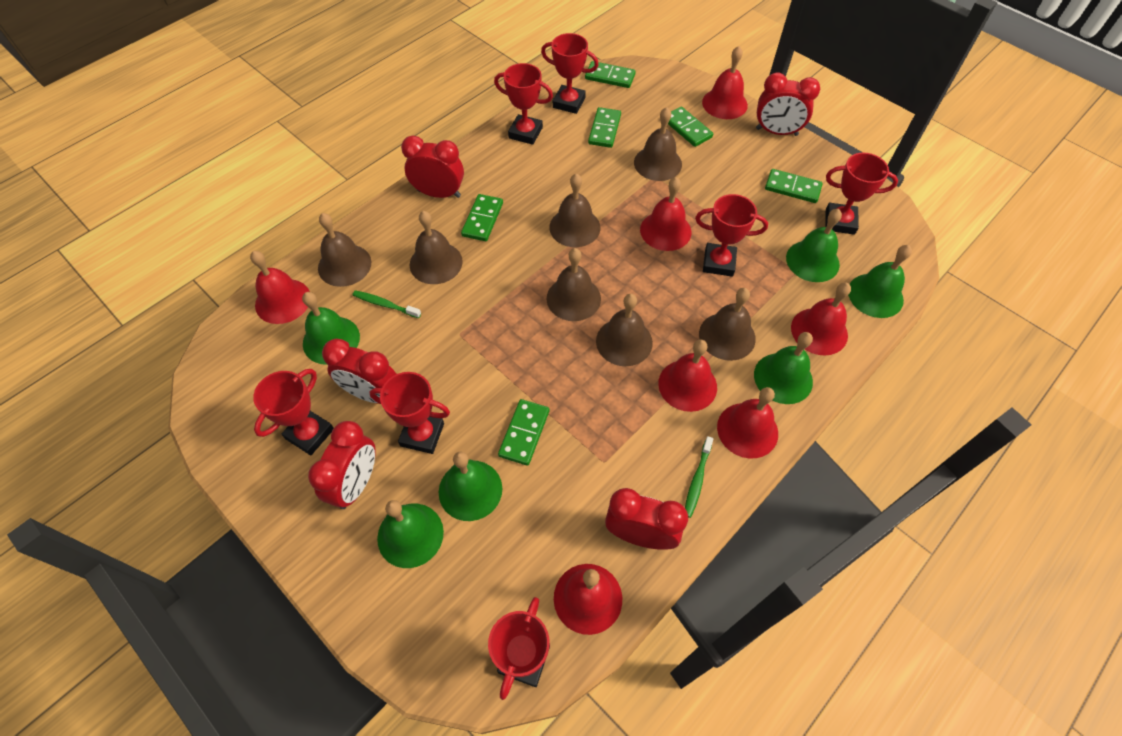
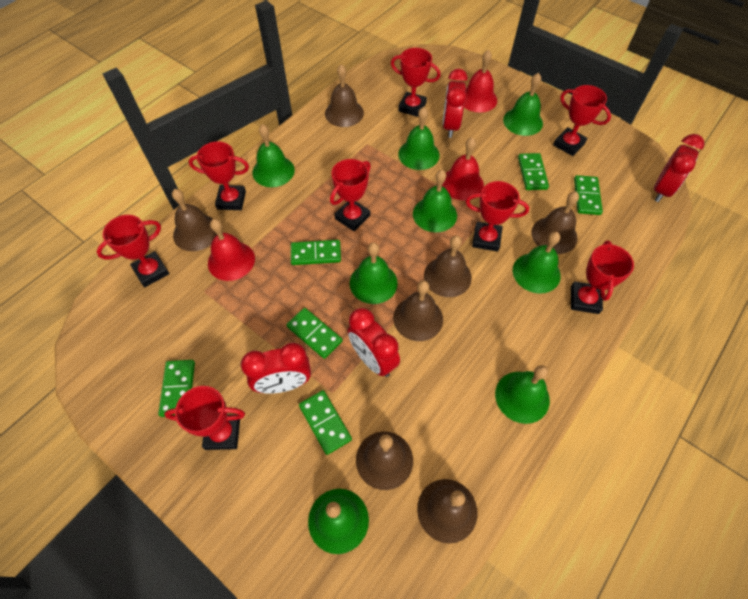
green bell: [302,292,360,365] [377,500,444,568] [439,452,502,521] [754,332,813,404] [786,209,842,282] [848,245,912,318] = 6 -> [252,124,295,187] [308,489,369,554] [350,242,398,304] [398,107,440,170] [413,170,457,232] [495,365,550,424] [503,73,543,136] [513,232,561,294] = 8
green toothbrush: [353,290,421,318] [685,436,713,518] = 2 -> none = 0
red bell: [250,251,310,324] [554,564,622,635] [640,177,691,251] [658,340,717,412] [702,46,748,119] [717,387,778,459] [791,283,851,355] = 7 -> [208,219,255,281] [442,137,484,200] [464,50,497,113] = 3
red clock: [308,421,376,509] [322,339,396,404] [401,135,464,198] [605,488,688,550] [756,72,820,136] = 5 -> [241,343,311,394] [347,308,400,377] [443,69,468,138] [654,134,704,202] = 4
red trophy: [253,369,334,455] [369,372,450,454] [488,597,550,700] [494,63,553,145] [541,33,599,114] [695,194,768,277] [825,153,898,235] = 7 -> [97,215,169,287] [164,386,245,450] [189,141,249,210] [330,159,371,231] [391,48,441,117] [465,181,529,252] [553,85,611,156] [571,240,634,314] = 8

